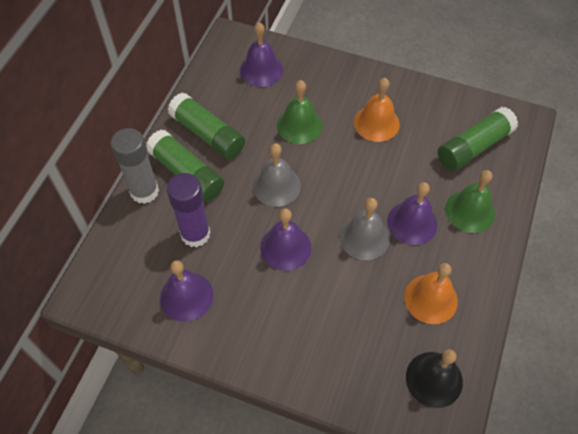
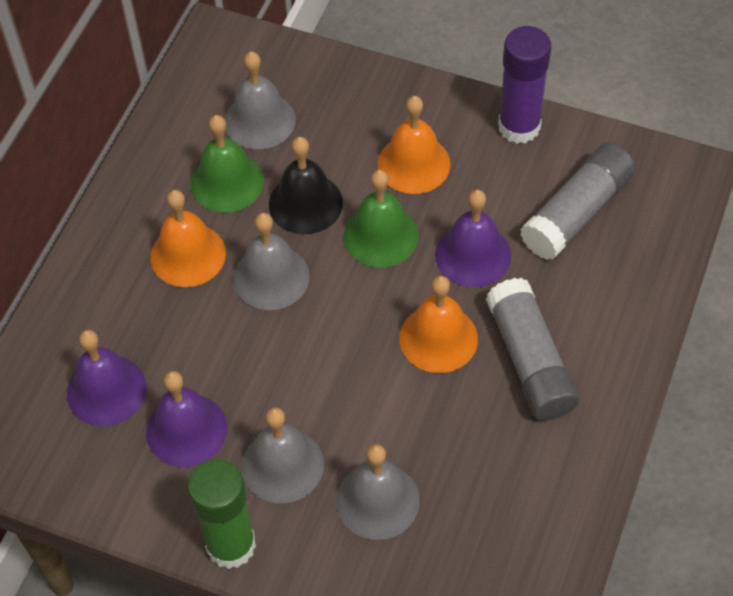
green glue stick: [146,129,224,202] [168,93,245,160] [438,107,518,171] = 3 -> [188,459,256,569] = 1
grey bell: [253,143,301,207] [339,198,390,260] = 2 -> [225,51,296,149] [233,213,310,310] [242,407,324,503] [336,444,420,540] = 4
grey glue stick: [111,128,159,204] = 1 -> [486,278,579,421] [520,143,636,260] = 2
orange bell: [354,78,400,142] [404,263,458,324] = 2 -> [150,190,226,287] [377,96,451,194] [399,276,478,373] = 3
purple bell: [160,260,213,322] [240,22,283,87] [260,208,311,271] [387,182,437,245] = 4 -> [67,330,147,426] [146,371,227,467] [435,190,511,287] = 3

